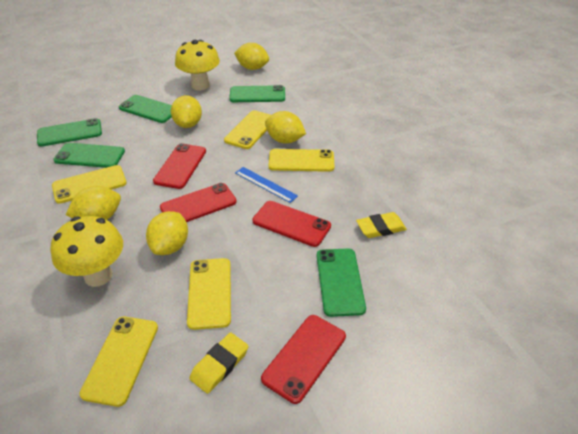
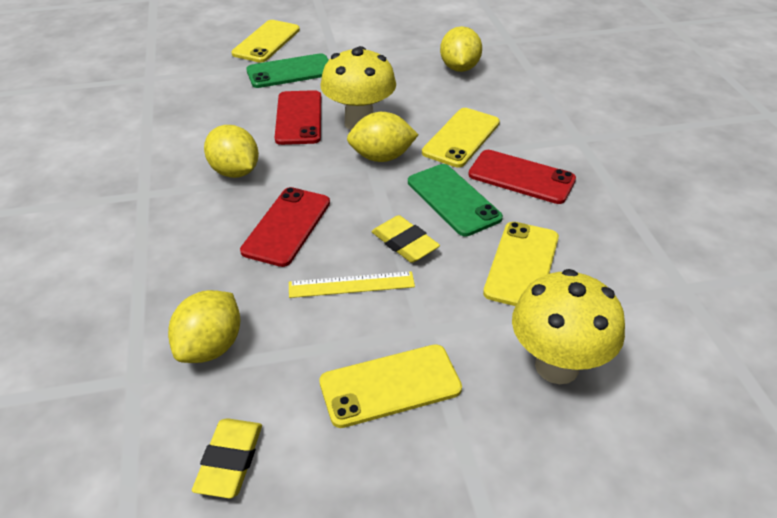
blue ruler: [235,167,298,203] = 1 -> none = 0
green phone: [37,118,102,147] [53,143,125,168] [119,95,172,123] [229,85,285,102] [317,248,366,317] = 5 -> [246,53,329,88] [408,164,503,236] = 2
red phone: [153,143,206,189] [160,183,237,222] [252,201,331,247] [261,315,346,404] = 4 -> [240,187,330,267] [275,90,321,145] [468,150,576,204] = 3
yellow lemon: [66,186,121,220] [146,211,188,255] [171,95,202,128] [234,43,269,70] [265,111,306,143] = 5 -> [168,290,241,363] [204,125,259,178] [347,112,419,162] [440,26,482,72] = 4
yellow phone: [52,165,127,204] [79,316,158,407] [187,258,231,330] [224,110,271,149] [268,149,335,172] = 5 -> [231,20,300,63] [319,344,462,428] [422,108,500,167] [483,222,559,306] = 4
yellow ruler: none = 0 -> [289,271,415,298] = 1

